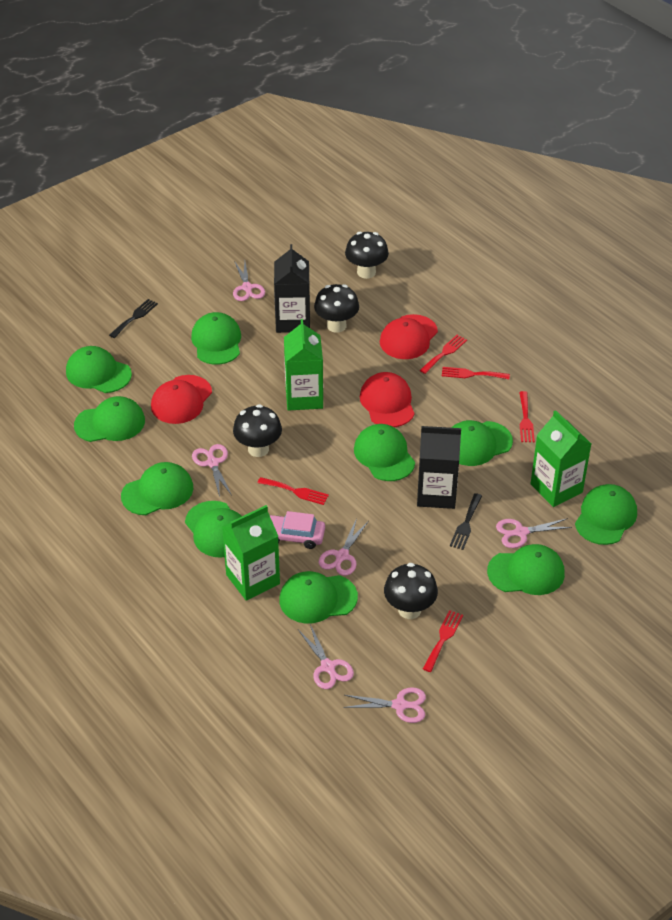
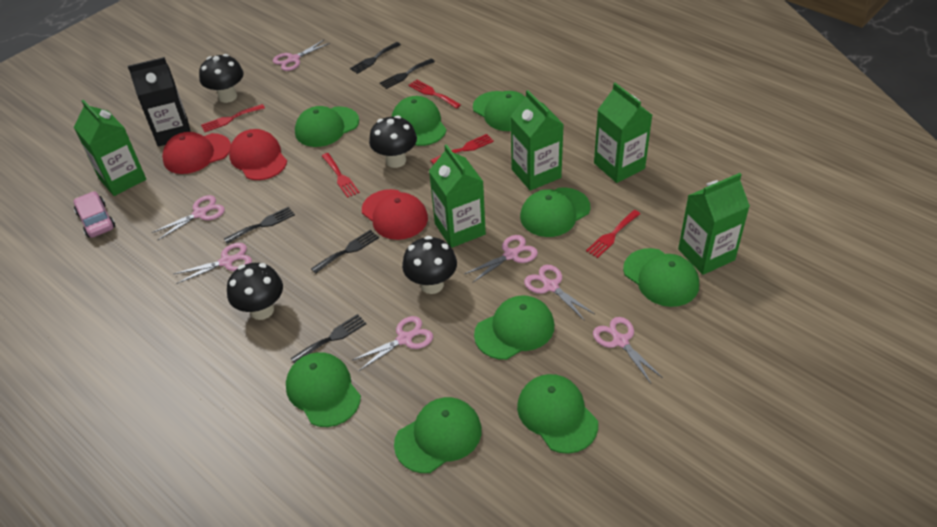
black carton: [274,244,310,333] [417,426,461,509] = 2 -> [128,57,191,146] = 1
black fork: [109,299,158,338] [450,493,482,550] = 2 -> [224,207,295,244] [291,314,366,363] [311,230,379,274] [350,42,401,74] [380,59,435,89] = 5
green cap: [66,346,132,393] [74,396,145,442] [121,462,193,515] [185,501,242,558] [191,312,241,365] [279,571,358,623] [354,424,415,481] [451,420,513,466] [487,544,565,595] [575,484,637,545] = 10 -> [286,352,361,427] [295,106,359,147] [392,96,447,146] [394,397,482,473] [473,91,525,131] [474,295,554,360] [517,374,598,454] [520,187,590,237] [623,248,699,307] = 9
green carton: [222,505,280,601] [284,319,323,411] [530,410,591,507] = 3 -> [74,100,146,196] [429,144,486,248] [511,90,564,191] [594,83,652,183] [678,173,750,275] = 5
pink scissors: [192,444,232,497] [233,261,265,301] [298,624,354,689] [319,518,369,576] [343,687,426,723] [496,518,572,548] = 6 -> [151,195,225,240] [174,243,252,284] [273,39,330,71] [351,316,433,371] [465,235,538,283] [524,265,595,321] [593,317,663,384] = 7

